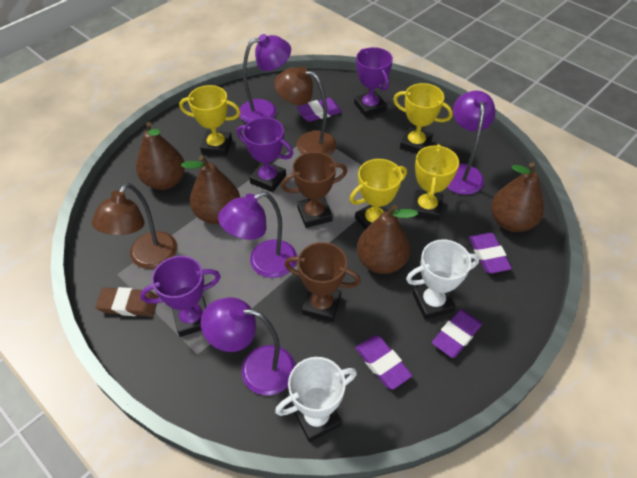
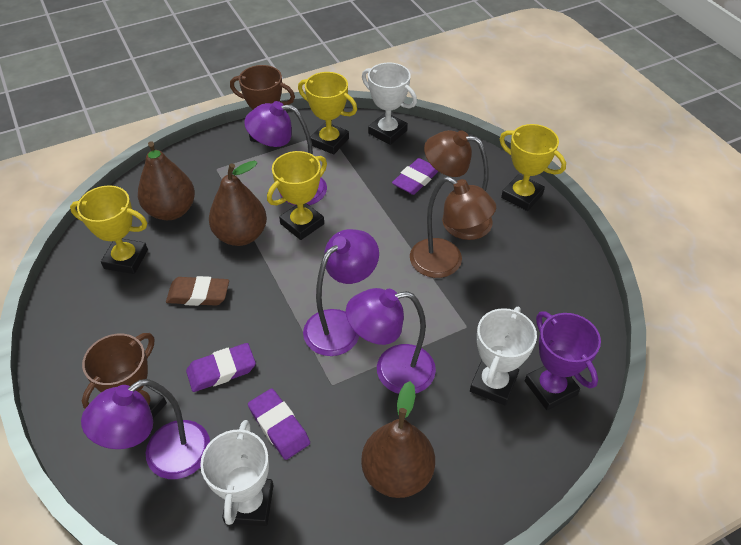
brown pear: [136,122,185,190] [181,155,240,224] [357,205,418,274] [491,162,544,232] = 4 -> [138,141,195,220] [209,161,267,246] [361,381,435,498] = 3
purple eraser: [297,98,342,122] [355,335,413,390] [432,309,482,358] [469,233,512,273] = 4 -> [186,343,256,392] [248,388,310,460] [392,158,438,195] = 3
purple trophy: [140,256,221,337] [237,117,293,192] [354,47,393,117] = 3 -> [525,311,601,410] = 1
white trophy: [275,357,357,442] [406,239,479,320] = 2 -> [200,420,274,526] [362,62,417,145] [470,307,537,406] = 3

